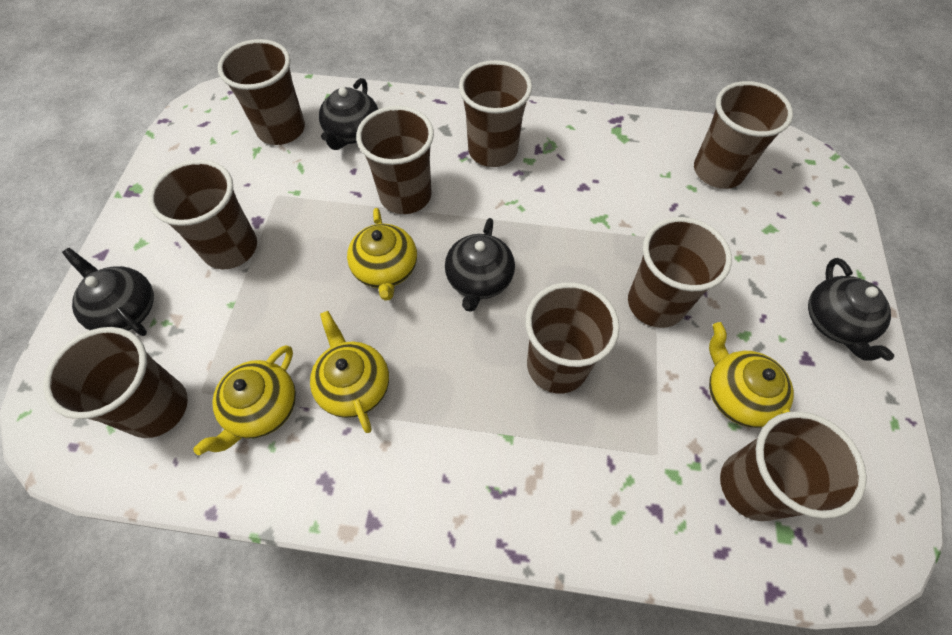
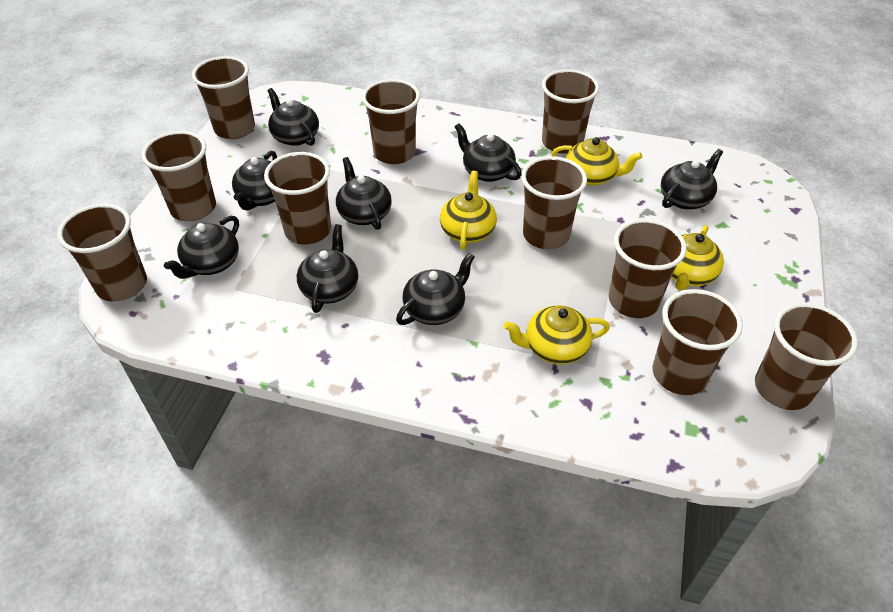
black teapot: [62,248,154,336] [319,78,378,150] [445,218,515,312] [808,258,894,361] = 4 -> [164,216,239,279] [232,151,277,210] [267,88,319,146] [297,224,358,313] [336,157,392,230] [396,253,474,325] [455,123,522,182] [661,149,723,209] = 8
brown cup: [43,327,188,438] [148,160,257,269] [218,39,305,145] [356,106,434,214] [459,60,532,167] [525,282,620,394] [628,217,732,328] [694,81,793,189] [720,411,867,521] = 9 -> [57,204,147,302] [141,131,216,221] [192,56,255,139] [264,152,331,244] [362,79,420,164] [521,156,587,249] [542,69,599,154] [609,219,686,318] [652,289,743,395] [755,303,858,410] = 10

